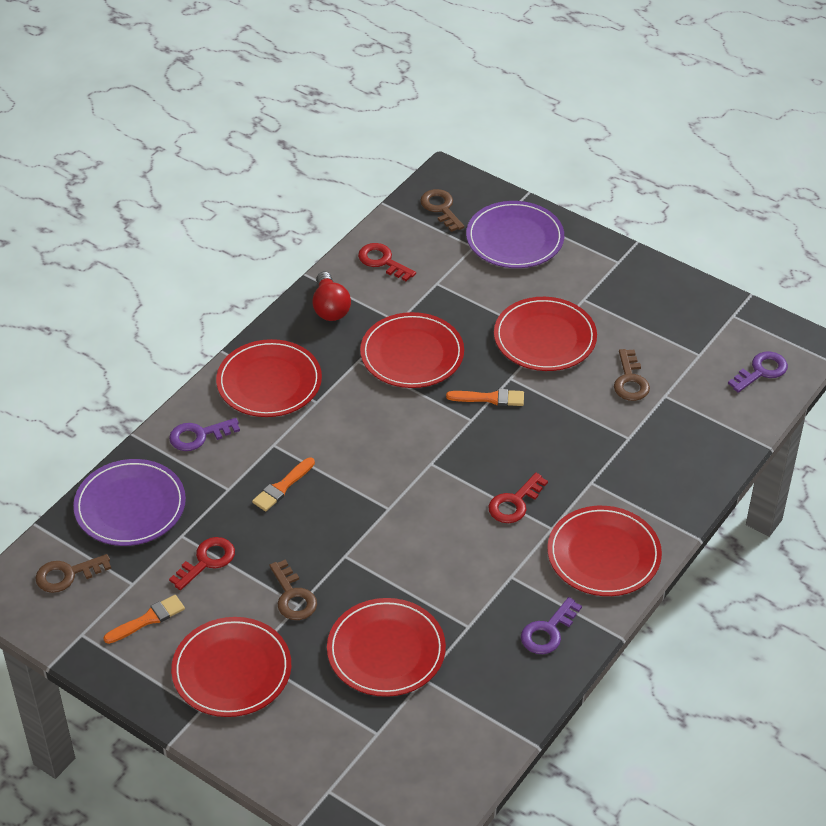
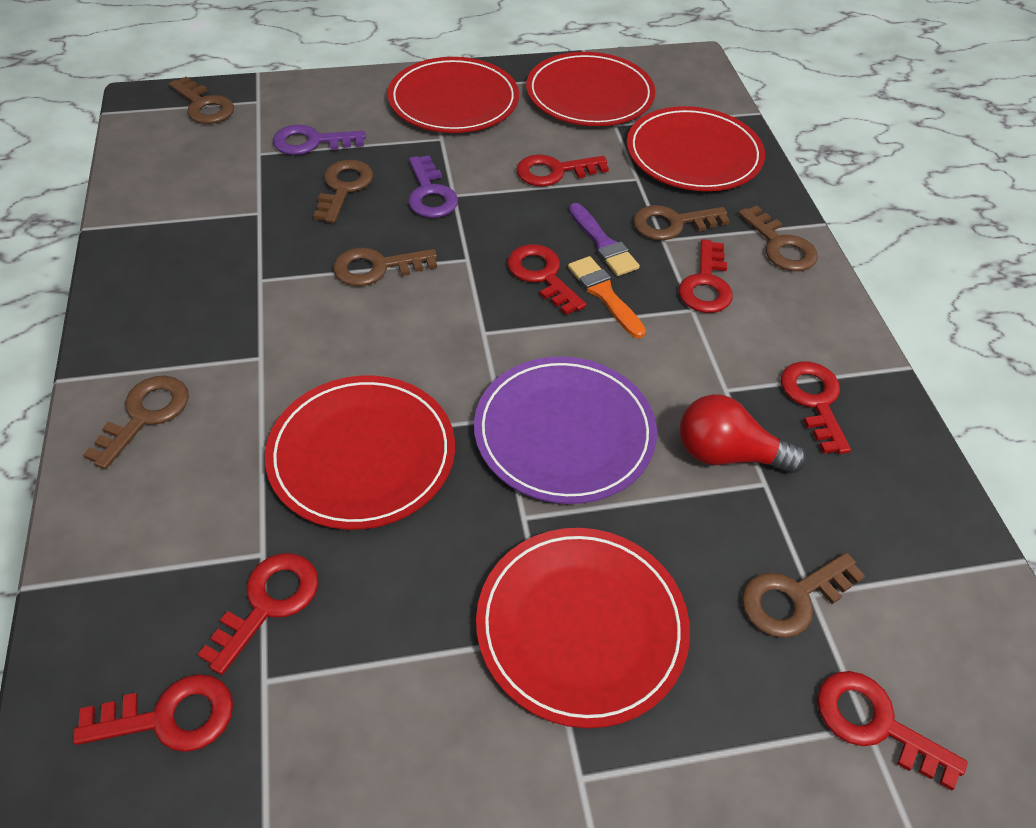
brown key: [35,554,111,593] [269,560,317,620] [420,189,464,232] [614,349,650,401] = 4 -> [83,376,189,469] [169,77,234,124] [313,160,373,223] [333,248,437,286] [633,205,730,240] [738,206,818,271] [742,553,865,638] = 7
orange brush: [103,595,185,644] [252,457,315,511] [446,389,524,406] = 3 -> [568,256,646,339] = 1
purple brush: none = 0 -> [569,203,640,276] = 1
purple key: [169,418,240,451] [521,597,582,654] [728,352,788,393] = 3 -> [273,125,366,155] [408,155,458,218] = 2
purple plate: [73,459,186,546] [466,201,564,268] = 2 -> [474,357,657,504] = 1
red key: [169,537,235,590] [358,243,416,281] [488,473,548,523] = 3 -> [73,674,233,752] [198,553,318,675] [507,244,586,315] [516,154,609,186] [679,239,733,313] [781,361,851,454] [817,671,968,791] = 7
red plate: [171,617,291,717] [216,339,322,417] [327,598,446,697] [360,312,464,388] [494,297,597,371] [547,506,662,596] = 6 -> [265,375,455,530] [388,57,519,133] [476,528,690,728] [526,52,656,126] [627,106,765,191] = 5

